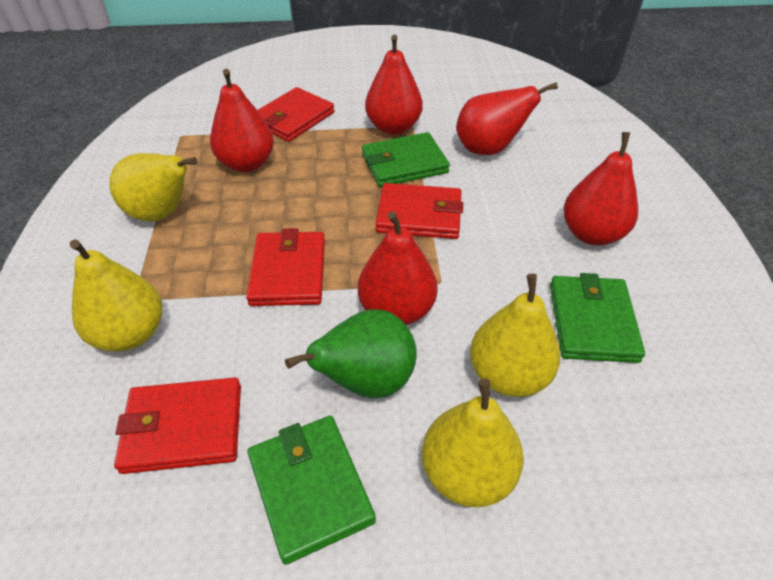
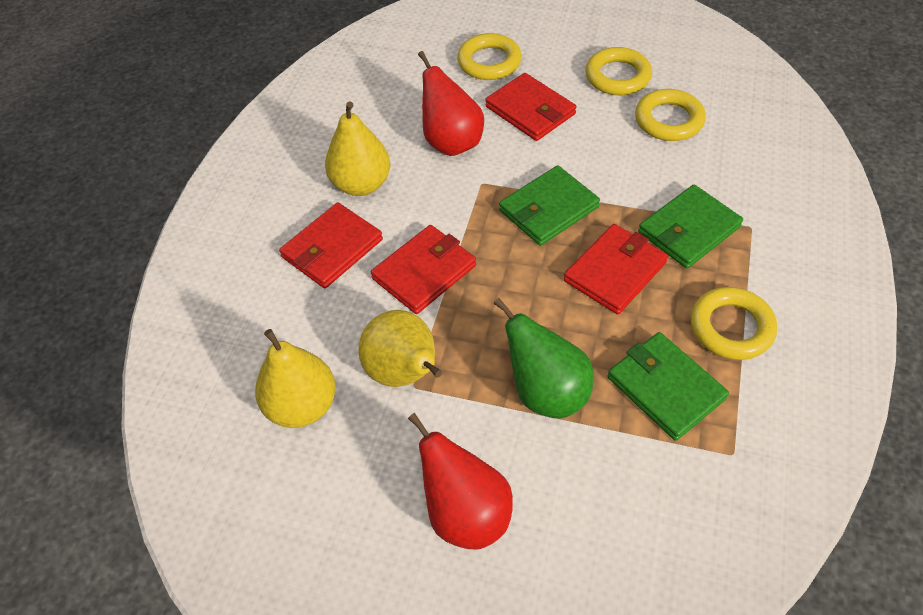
red pear: [210,69,274,172] [358,211,438,325] [365,35,423,135] [456,82,558,155] [563,132,638,246] = 5 -> [408,413,513,549] [418,51,484,156] = 2
yellow pear: [70,239,163,352] [109,153,197,221] [422,379,524,507] [470,274,560,397] = 4 -> [255,329,336,428] [325,101,390,196] [359,310,442,387] = 3
yellow ring: none = 0 -> [457,33,522,80] [585,47,652,95] [635,89,706,141] [690,287,777,360] = 4

